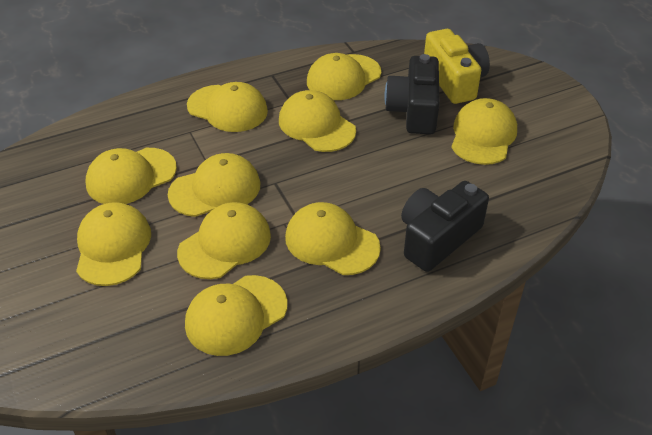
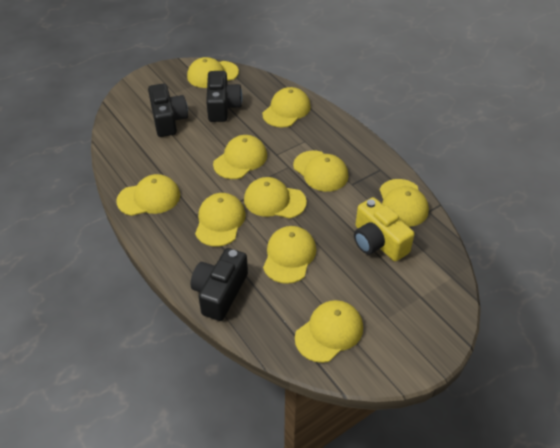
black camera: [384,54,440,134] [401,181,489,272] = 2 -> [148,83,188,137] [191,248,248,321] [206,71,242,122] = 3

